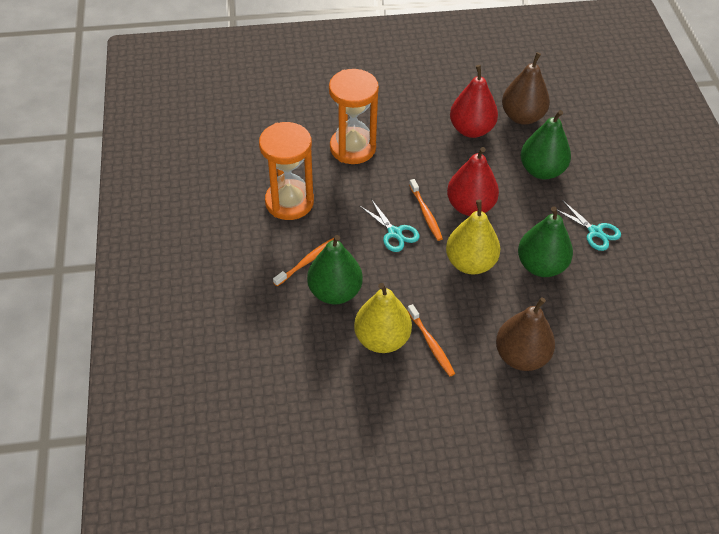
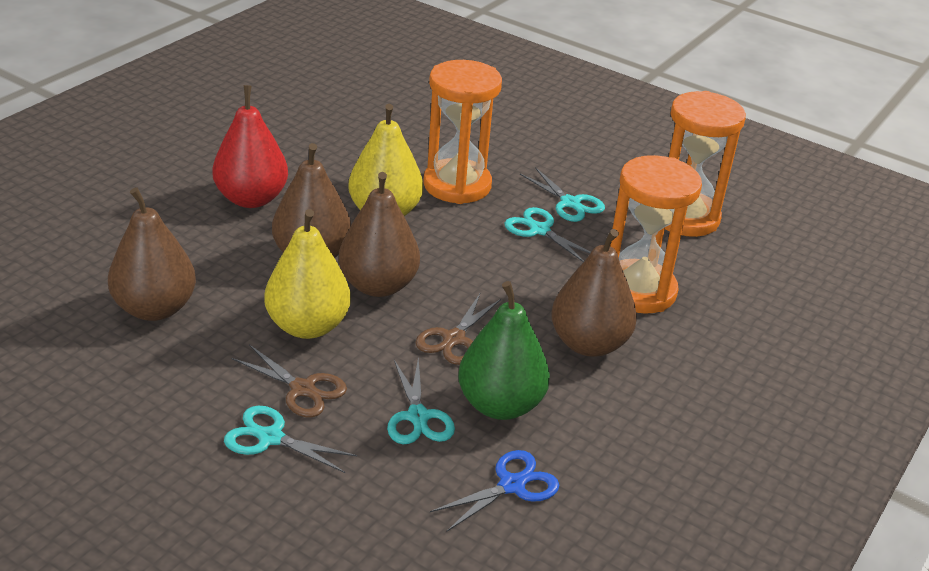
blue scissors: none = 0 -> [430,450,559,532] = 1
brown pear: [496,297,555,371] [502,52,550,125] = 2 -> [108,187,196,321] [272,143,351,258] [339,172,420,297] [551,229,637,357] = 4
brown scissors: none = 0 -> [232,345,347,417] [415,294,501,365] = 2
green pear: [307,235,363,305] [518,206,573,277] [521,110,571,179] = 3 -> [458,281,550,420] = 1
orange hourglass: [259,122,314,220] [329,69,379,164] = 2 -> [423,60,502,204] [610,155,702,314] [665,91,746,237] = 3
orange toothbrush: [273,238,334,286] [407,304,455,376] [409,179,443,241] = 3 -> none = 0
red pear: [447,147,499,216] [450,65,498,138] = 2 -> [212,85,288,208] = 1
turquoise scissors: [360,199,419,252] [557,200,621,251] = 2 -> [224,406,357,473] [387,356,455,444] [504,207,591,262] [520,167,605,222] = 4

